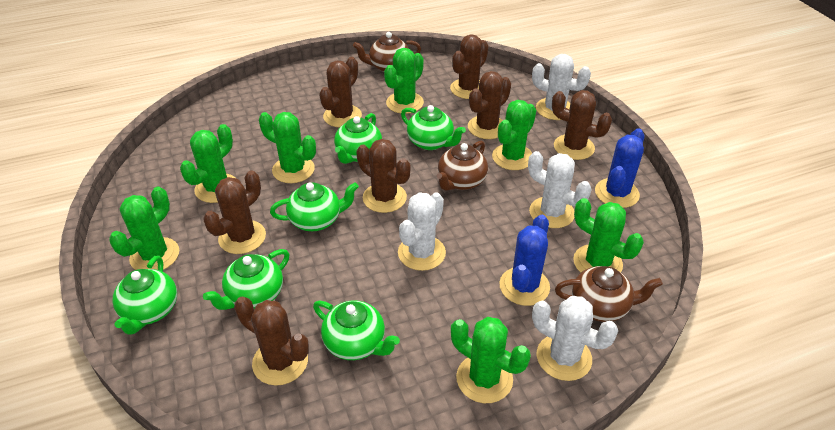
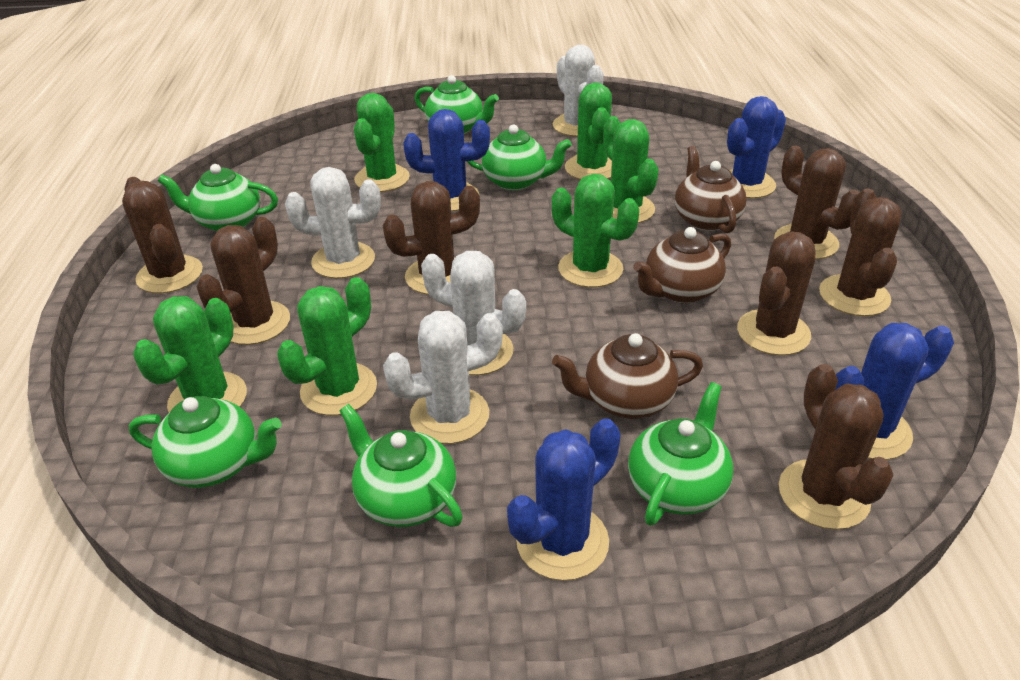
blue cactus: [499,215,550,306] [595,128,644,208] = 2 -> [403,109,490,211] [507,418,621,580] [727,96,786,198] [835,323,954,460] = 4
green cactus: [109,187,179,270] [180,124,236,203] [259,112,316,183] [384,48,424,114] [451,317,531,403] [492,100,536,170] [573,198,644,273] = 7 -> [133,296,247,413] [277,277,377,416] [354,93,410,192] [552,174,639,287] [565,82,612,180] [603,116,659,223] = 6

